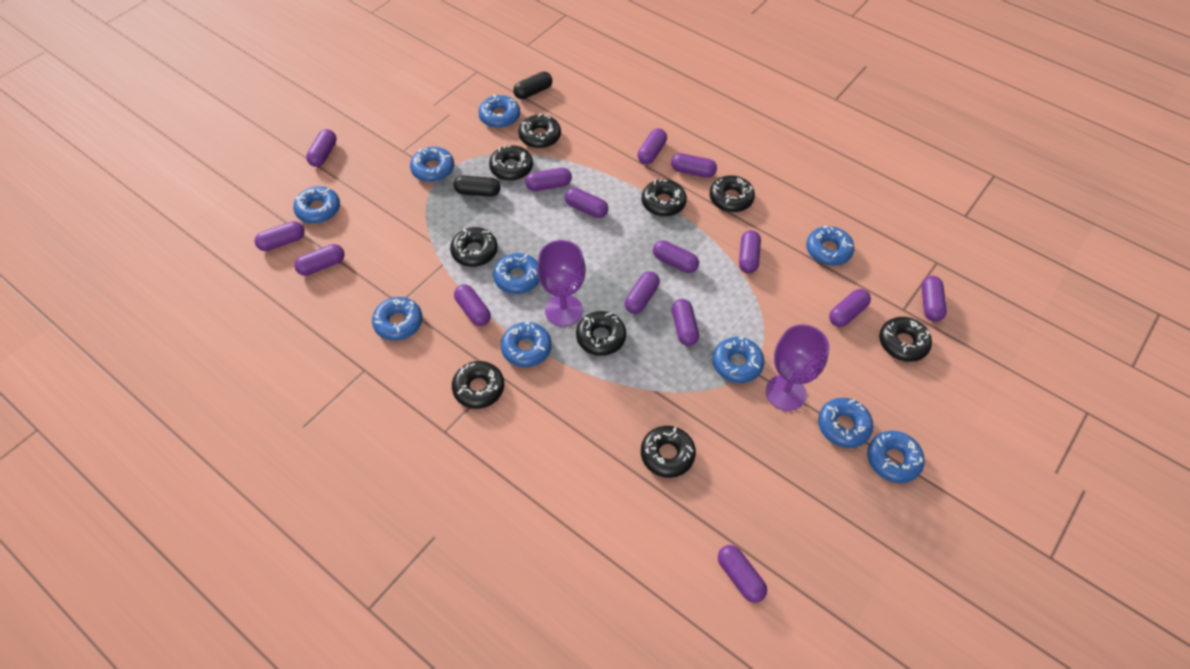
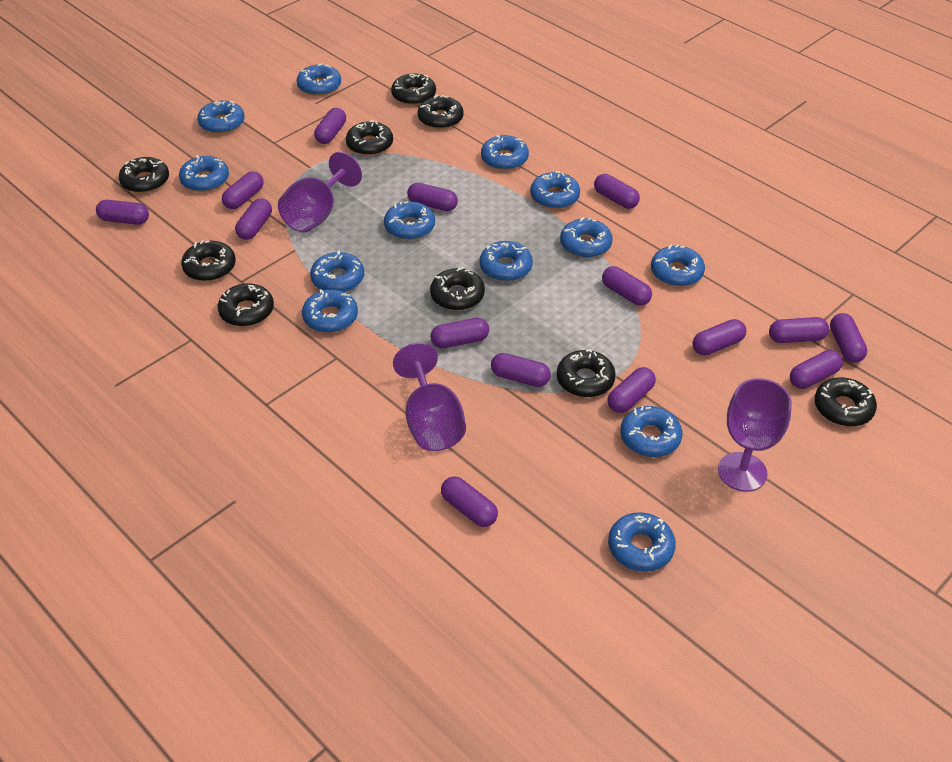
black capsule: [453,176,500,197] [513,72,552,99] = 2 -> none = 0
blue donut: [293,186,340,224] [372,297,423,341] [410,147,454,182] [478,94,520,128] [493,253,539,294] [501,322,552,367] [713,337,764,383] [806,226,854,266] [818,398,874,448] [867,431,925,483] = 10 -> [179,155,229,192] [197,101,245,134] [296,63,341,96] [302,289,358,333] [310,250,364,292] [384,201,435,240] [479,241,533,281] [481,134,529,170] [530,171,580,209] [560,217,613,258] [608,512,676,572] [620,406,682,457] [651,244,705,287] = 13
purple goblet: [537,240,586,326] [766,324,829,411] = 2 -> [278,152,362,233] [393,343,466,451] [718,378,792,492] = 3

